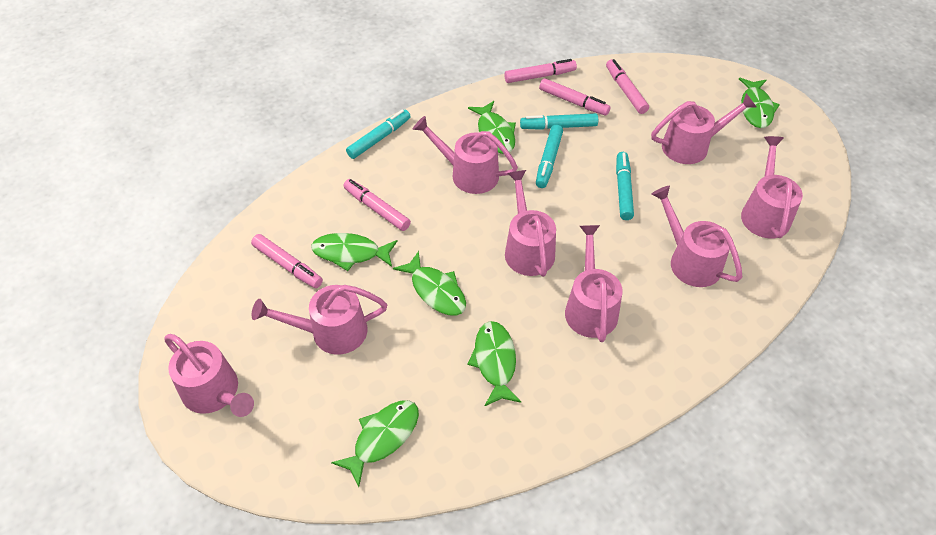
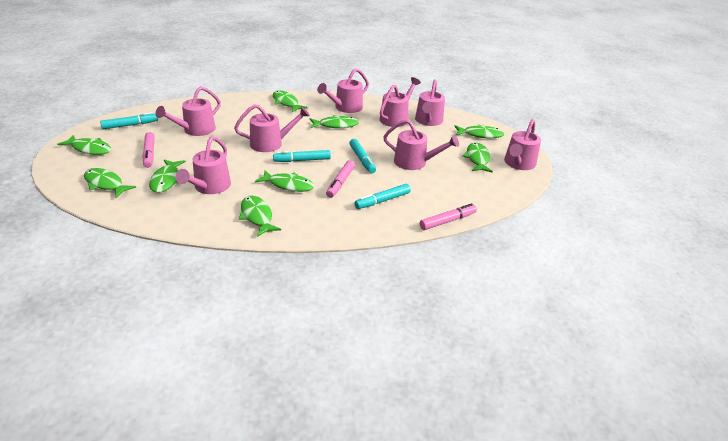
green fish: [311,233,397,271] [331,400,419,487] [393,251,466,316] [467,321,521,407] [468,101,516,154] [739,78,780,128] = 6 -> [57,135,111,155] [84,168,136,198] [149,159,186,193] [239,196,281,237] [255,170,314,192] [273,91,307,112] [309,115,359,128] [454,125,504,138] [462,142,493,173] = 9
pink marker: [251,234,323,288] [344,179,411,231] [504,59,577,83] [539,78,610,116] [606,59,649,114] = 5 -> [143,132,155,168] [326,160,355,198] [420,203,477,230] = 3

